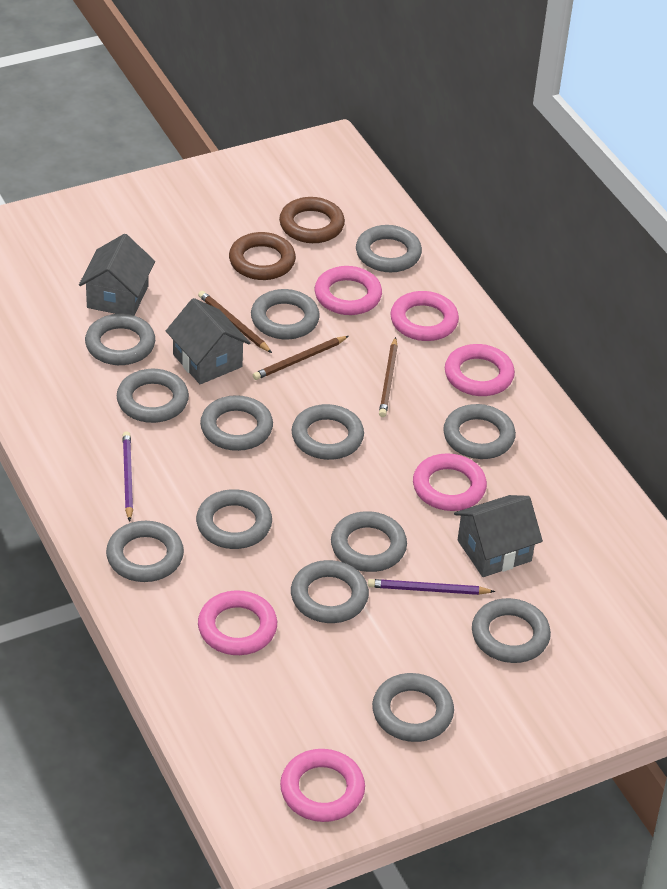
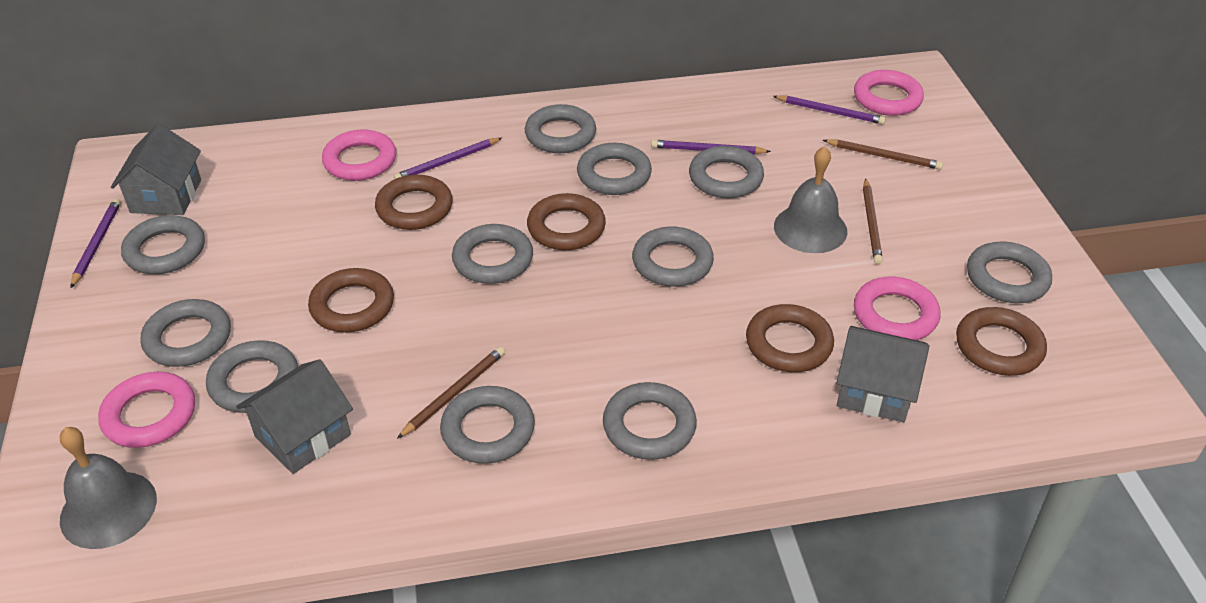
brown ring: [229,232,296,280] [279,197,345,243] = 2 -> [308,268,394,332] [375,175,453,230] [527,193,606,250] [746,304,834,372] [956,307,1047,376] = 5
grey bell: none = 0 -> [60,427,157,549] [774,146,847,253] = 2
grey ring: [85,314,155,365] [106,521,184,582] [117,369,189,423] [196,489,272,549] [200,395,273,451] [251,289,320,339] [291,560,369,623] [292,404,364,460] [331,511,407,572] [356,225,422,272] [372,673,454,742] [443,404,516,459] [472,598,551,663] = 13 -> [121,215,205,274] [141,299,231,367] [206,340,298,413] [440,386,535,464] [452,224,533,284] [525,104,596,153] [577,143,652,195] [603,382,697,460] [632,226,714,287] [689,146,764,198] [967,241,1052,303] = 11
pink ring: [198,590,277,655] [280,749,365,822] [315,266,382,315] [390,291,459,341] [413,453,487,511] [445,344,515,396] = 6 -> [98,372,195,448] [322,130,396,181] [854,70,924,116] [854,277,941,340] = 4
purple pencil: [122,431,133,522] [368,579,495,595] = 2 -> [70,198,121,288] [394,138,502,179] [651,140,771,154] [773,95,886,125] = 4

